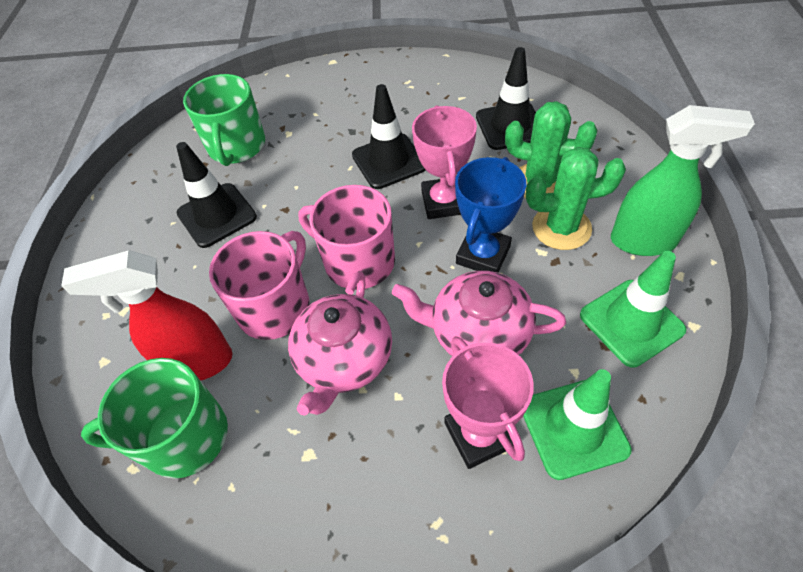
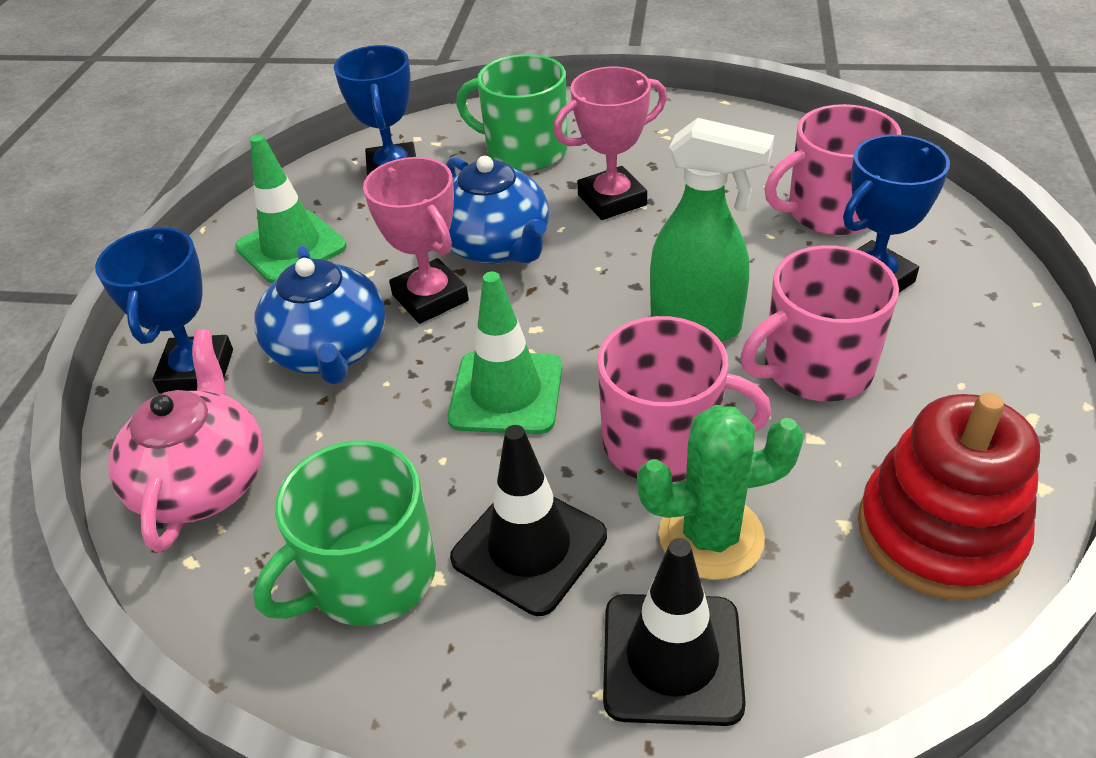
black traffic cone: [176,142,257,248] [352,84,426,189] [476,47,536,150] = 3 -> [450,425,607,616] [603,538,746,726] = 2
blue teapot: none = 0 -> [254,245,386,384] [442,156,549,264] = 2
blue trophy: [455,157,526,272] = 1 -> [95,226,233,394] [334,45,416,176] [843,135,950,292] = 3
green cactus: [505,101,597,198] [526,147,626,250] = 2 -> [637,405,804,580] = 1
pink mug: [209,231,310,340] [298,185,395,290] = 2 -> [597,316,771,482] [741,245,899,402] [764,104,901,235] = 3
pink teapot: [288,271,392,416] [392,271,566,356] = 2 -> [108,329,264,552] = 1
red spray bottle: [61,250,233,381] = 1 -> none = 0
red stacking toy: none = 0 -> [858,392,1040,600] = 1

